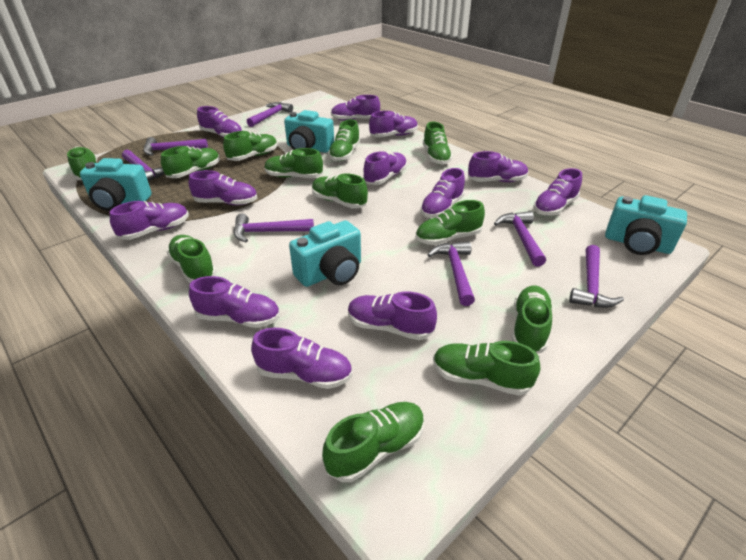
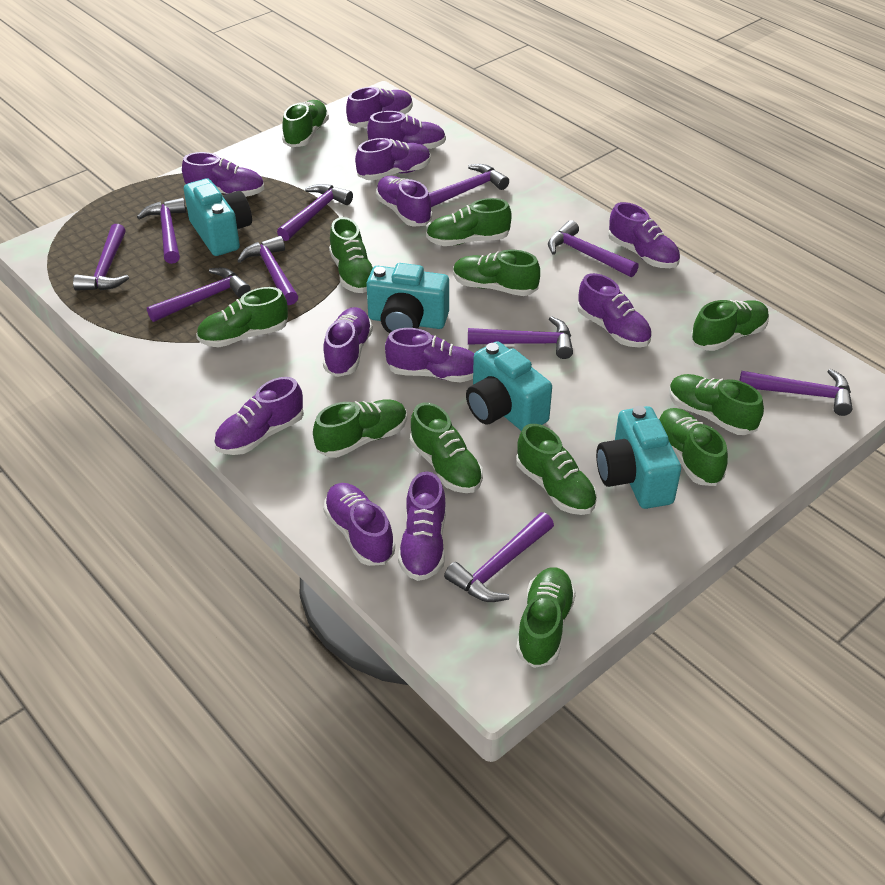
purple hammer: [122,150,164,181] [144,137,208,156] [234,214,314,242] [247,102,293,127] [427,241,475,306] [494,211,546,267] [569,245,624,308] = 7 -> [73,224,129,291] [137,198,186,264] [147,268,251,322] [237,236,298,305] [277,184,353,241] [429,164,509,207] [444,512,554,602] [468,316,573,359] [548,220,639,277] [739,369,853,416] = 10

